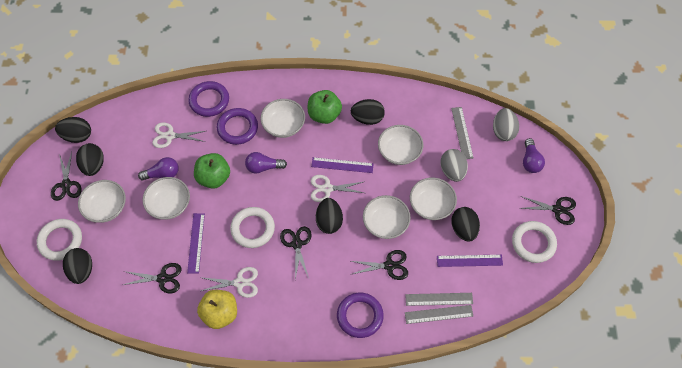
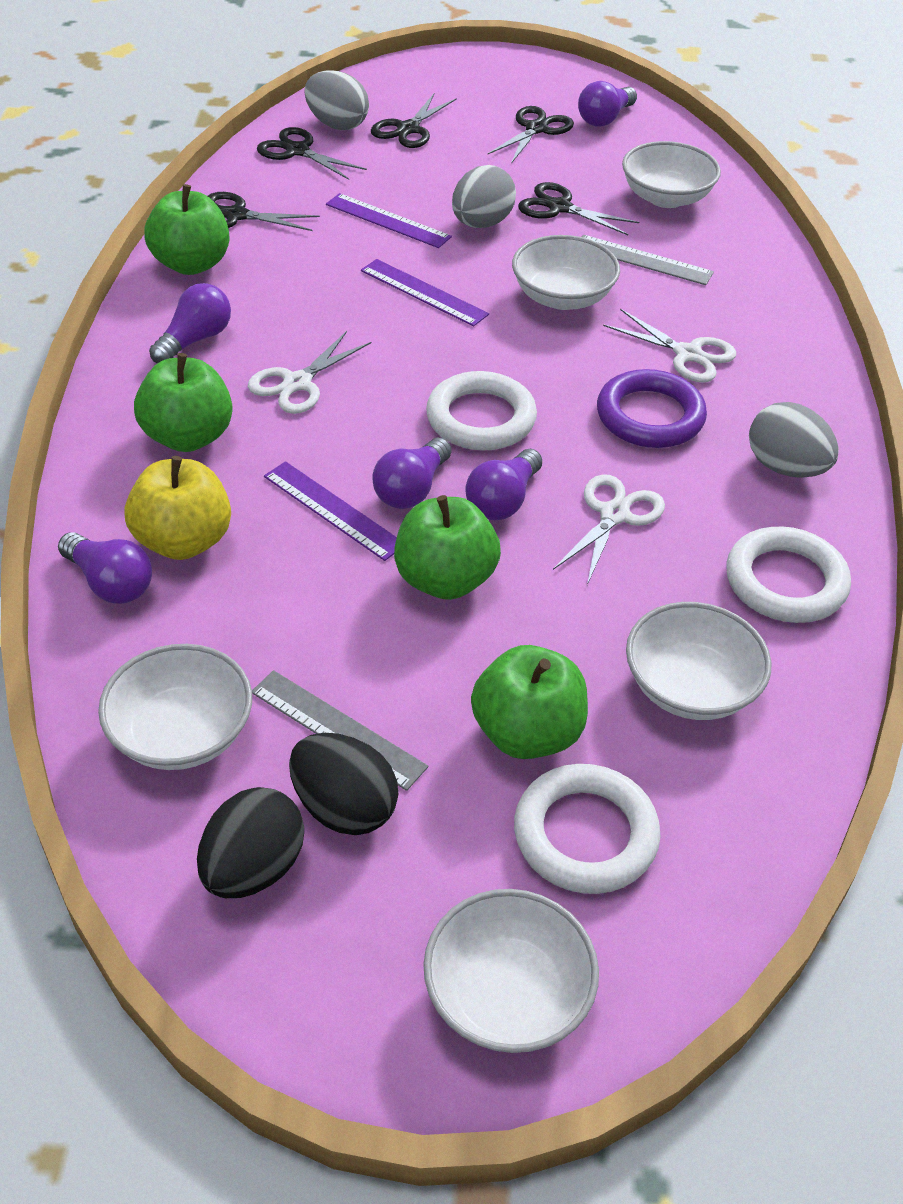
black egg: [55,117,91,143] [63,248,92,284] [76,143,104,176] [316,198,343,234] [351,99,385,125] [451,207,480,241] = 6 -> [197,787,304,898] [289,733,398,835] = 2
green apple: [194,153,230,189] [308,90,342,124] = 2 -> [134,353,233,452] [144,184,230,275] [394,495,501,600] [471,645,588,759] = 4
grey egg: [440,149,468,182] [493,108,519,141] = 2 -> [304,70,369,130] [452,165,516,228] [749,402,839,478] = 3
grey ruler: [405,293,473,306] [405,305,473,324] [451,107,474,159] = 3 -> [252,670,428,791] [582,235,714,285] = 2
purple light bulb: [138,157,178,181] [245,152,287,174] [523,138,545,173] = 3 -> [58,532,152,604] [149,283,231,363] [373,437,451,509] [465,449,542,520] [578,81,637,127] = 5
purple ring: [188,81,229,117] [217,108,258,145] [337,293,384,338] = 3 -> [597,369,707,448] = 1
white bowl: [78,180,126,223] [143,177,190,220] [261,99,305,138] [363,195,411,239] [378,125,423,165] [410,178,457,220] = 6 -> [98,644,252,770] [423,889,599,1053] [512,235,620,310] [622,141,721,208] [626,602,771,720] = 5

